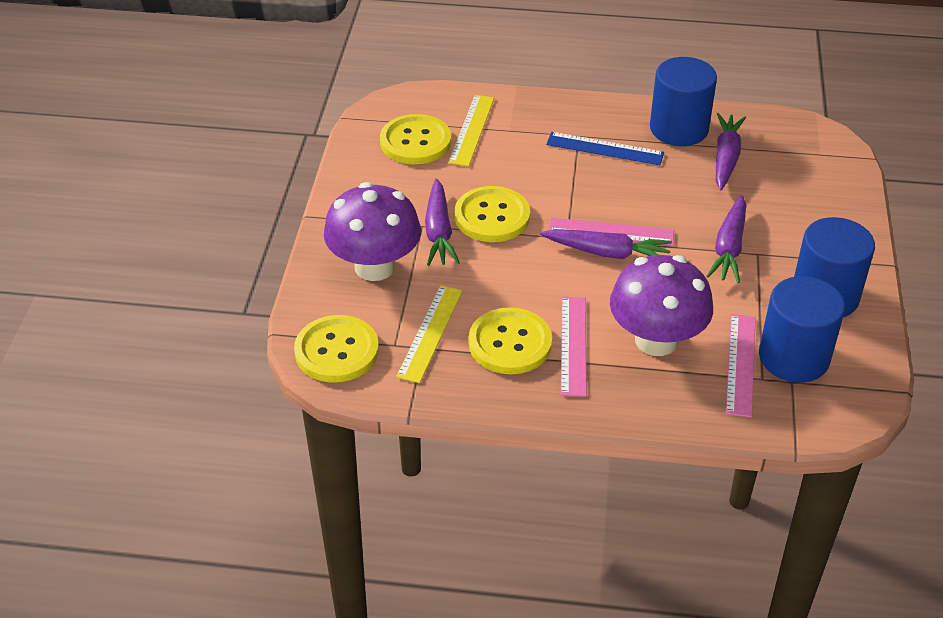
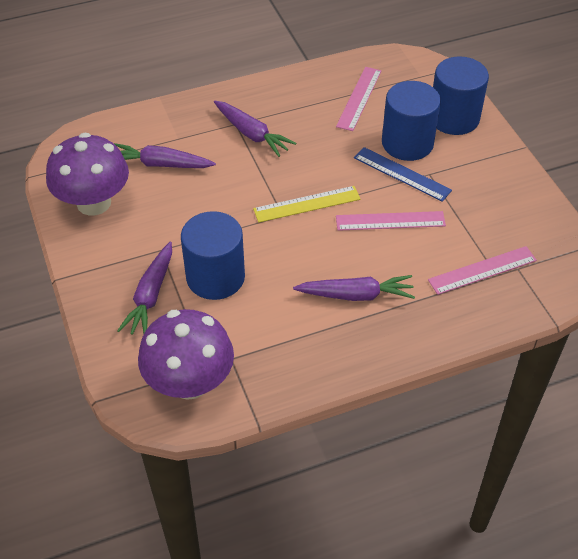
yellow button: [294,315,379,382] [380,114,451,164] [455,186,530,242] [468,307,552,374] = 4 -> none = 0
yellow ruler: [396,285,463,383] [448,95,494,166] = 2 -> [253,186,361,223] = 1

